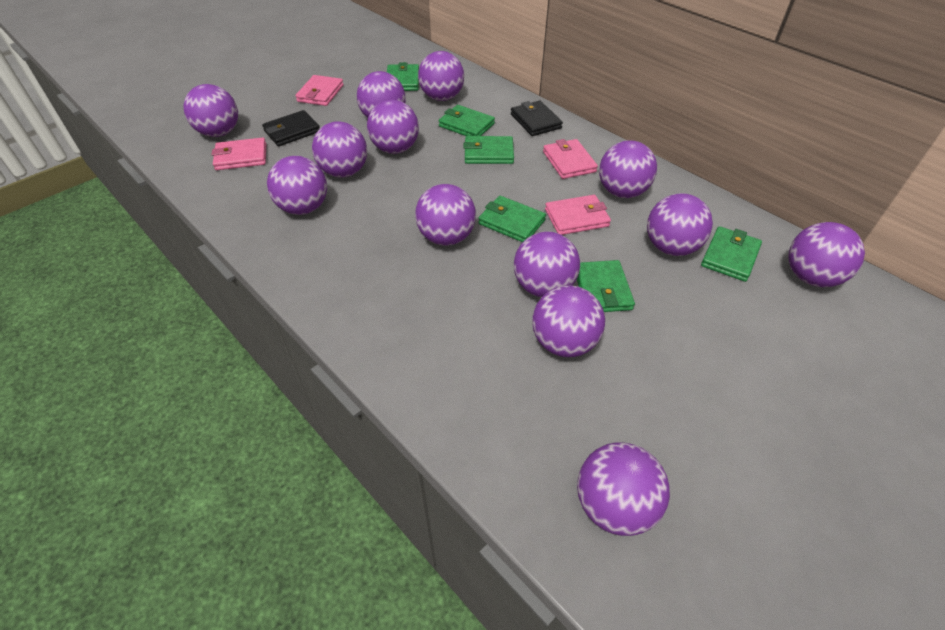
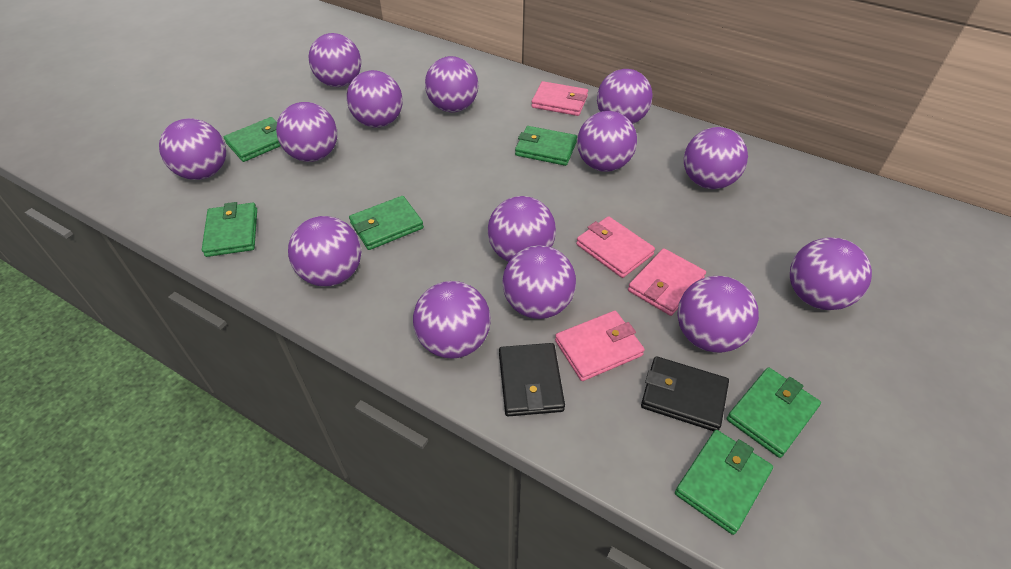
purple ball: [183,84,238,137] [267,156,327,215] [312,121,367,178] [357,71,406,118] [367,100,419,154] [415,184,476,246] [418,51,464,101] [514,231,580,297] [532,285,605,357] [577,442,670,536] [599,140,657,198] [647,193,713,256] [789,222,865,287] = 13 -> [159,118,226,180] [276,102,337,162] [288,216,361,287] [308,33,361,87] [347,70,403,128] [413,281,491,359] [425,56,478,112] [488,196,556,262] [502,245,576,319] [577,111,637,172] [597,69,653,124] [677,276,759,353] [684,127,748,189] [790,237,872,310] = 14

